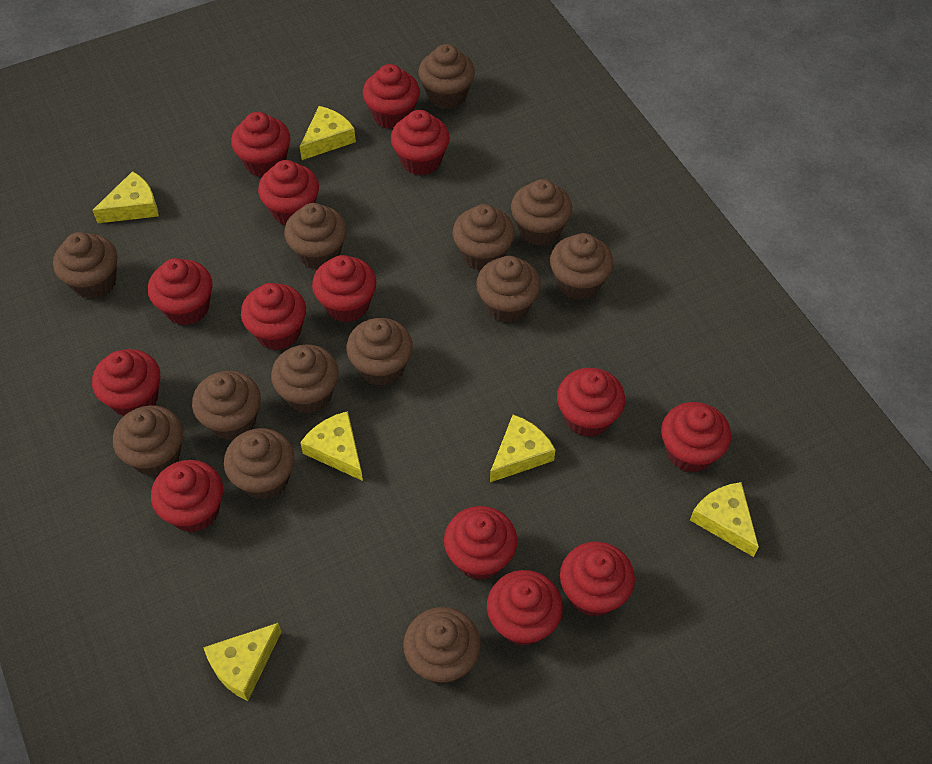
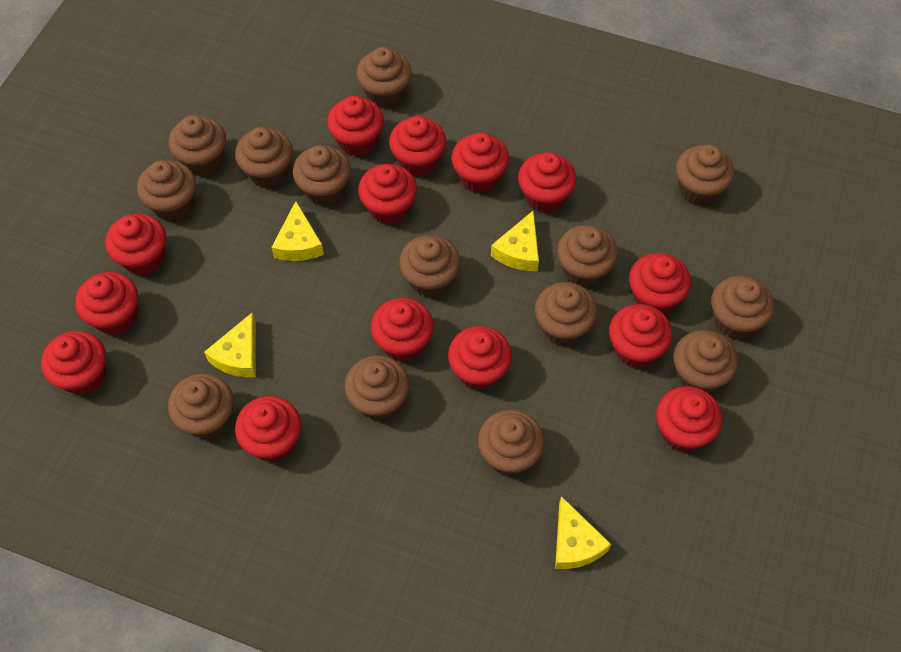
brown cupcake: [53,232,118,299] [113,405,183,476] [192,371,261,440] [224,428,295,500] [271,344,339,413] [284,203,347,269] [346,318,413,386] [403,607,481,684] [418,44,475,109] [453,204,515,271] [476,256,541,323] [511,179,572,246] [550,233,613,300] = 13 -> [137,160,196,221] [168,115,226,176] [168,373,234,439] [235,127,293,188] [293,145,351,206] [344,356,409,420] [356,47,412,108] [399,235,460,297] [478,410,544,476] [535,282,597,345] [557,225,618,287] [674,330,738,393] [676,145,734,205] [711,276,774,339] = 14
yellow cheese: [92,171,159,223] [203,623,282,701] [300,106,356,160] [300,411,363,481] [490,415,556,482] [690,482,759,557] = 6 -> [204,312,256,377] [271,201,324,261] [491,211,539,271] [555,496,611,569] = 4

